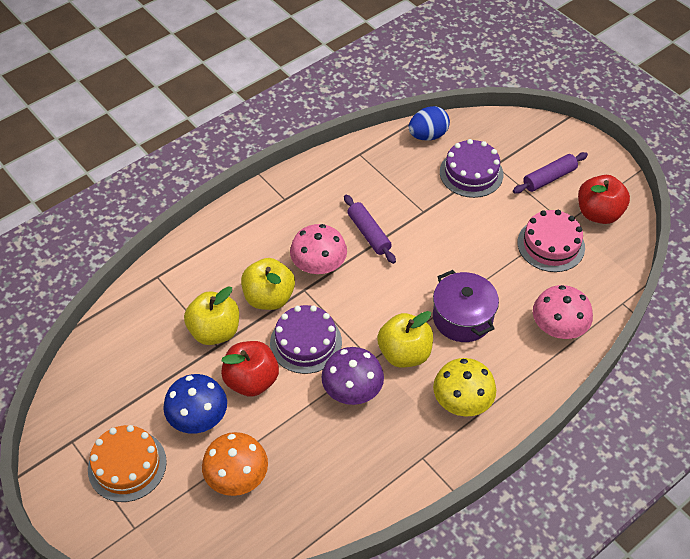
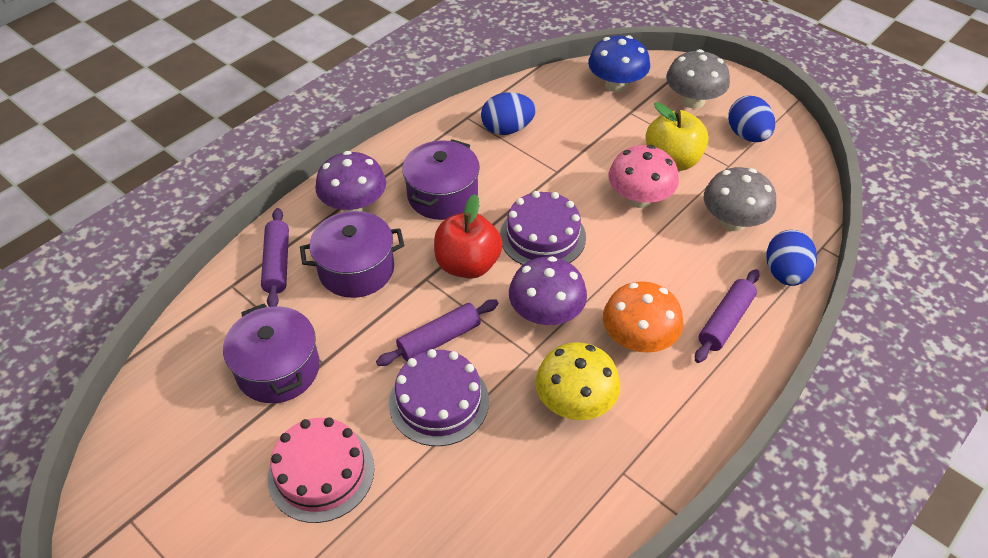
blue egg: [409,106,450,140] = 1 -> [481,92,536,135] [728,95,775,142] [766,230,817,286] = 3
grey mushroom: none = 0 -> [666,49,730,109] [704,167,776,231] = 2
orange cake: [88,425,167,502] = 1 -> none = 0
pink mushroom: [290,224,347,274] [533,285,593,339] = 2 -> [609,145,679,208] = 1
purple mushroom: [321,347,384,405] = 1 -> [315,151,386,212] [509,256,587,325] = 2
purple pot: [433,270,499,342] = 1 -> [223,304,320,403] [300,211,404,298] [402,139,480,220] = 3
purple rolling pin: [344,194,396,264] [513,152,588,194] = 2 -> [261,208,289,307] [376,299,498,366] [695,269,760,363] = 3
red apple: [221,341,279,397] [578,175,630,224] = 2 -> [434,194,503,279] = 1
yellow apple: [184,286,239,345] [241,258,295,310] [377,311,433,368] = 3 -> [645,102,709,171] = 1

